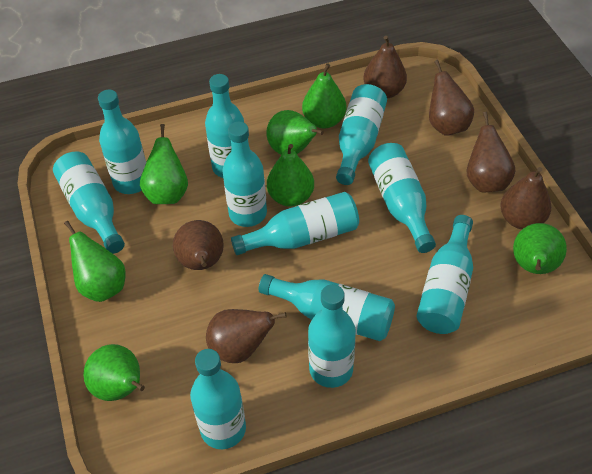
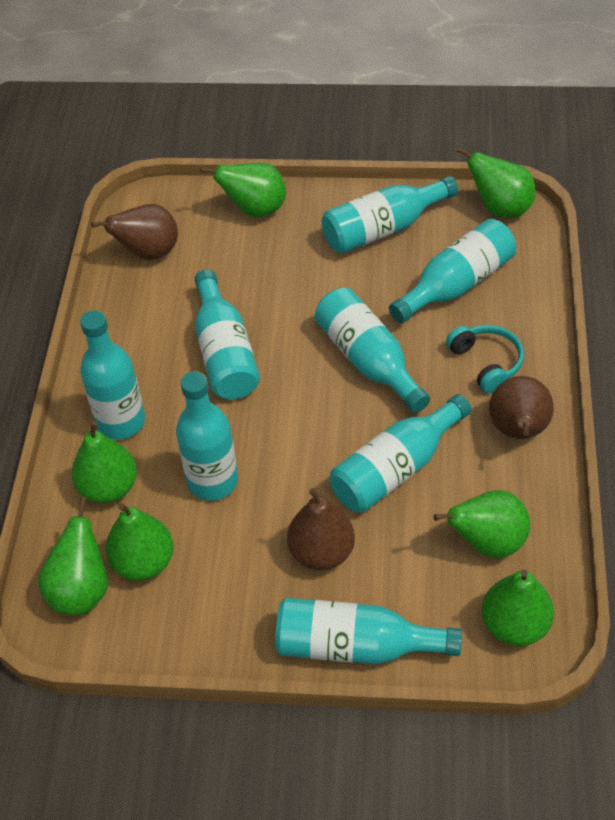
brown pear: [173,220,224,270] [206,309,287,363] [363,36,407,99] [429,60,474,136] [467,112,516,193] [500,167,551,229] = 6 -> [91,204,178,260] [287,488,355,570] [489,376,554,439] = 3
turquoise bottle: [53,151,125,254] [98,90,146,194] [190,349,246,449] [205,74,244,178] [222,122,267,227] [231,192,359,255] [259,274,395,341] [308,284,356,388] [336,84,387,185] [368,143,436,253] [417,215,473,334] = 11 -> [80,310,145,440] [176,371,238,501] [194,269,260,399] [275,598,462,664] [315,288,430,413] [322,176,458,254] [330,394,472,513] [389,219,516,323] = 8
turquoise headphones: none = 0 -> [446,325,524,393] = 1

